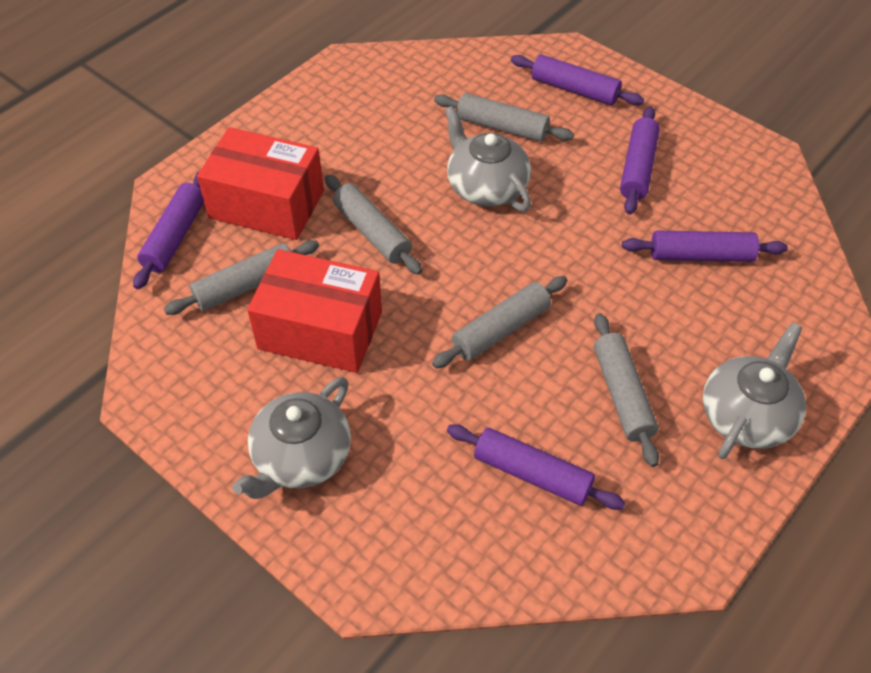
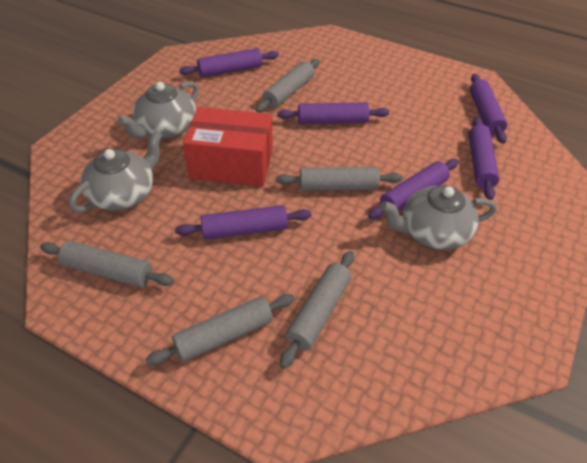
purple rolling pin: [133,171,204,289] [447,424,625,510] [511,54,644,105] [620,106,660,215] [622,231,788,262] = 5 -> [175,205,312,240] [179,48,279,77] [277,102,389,124] [368,159,459,219] [468,117,499,200] [470,74,507,144] = 6
red box: [197,127,324,240] [247,249,382,373] = 2 -> [183,107,273,187] = 1

